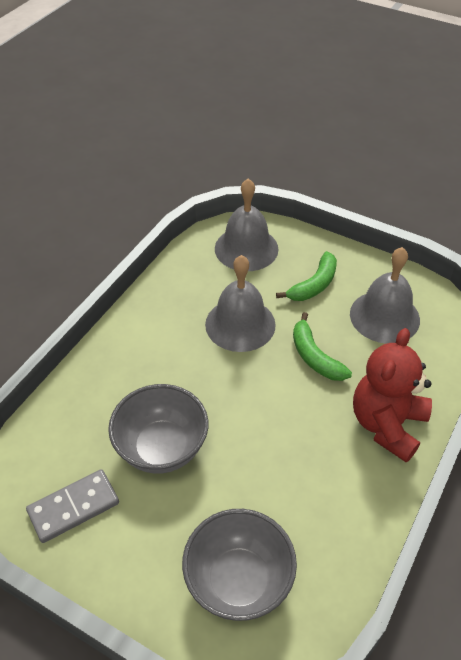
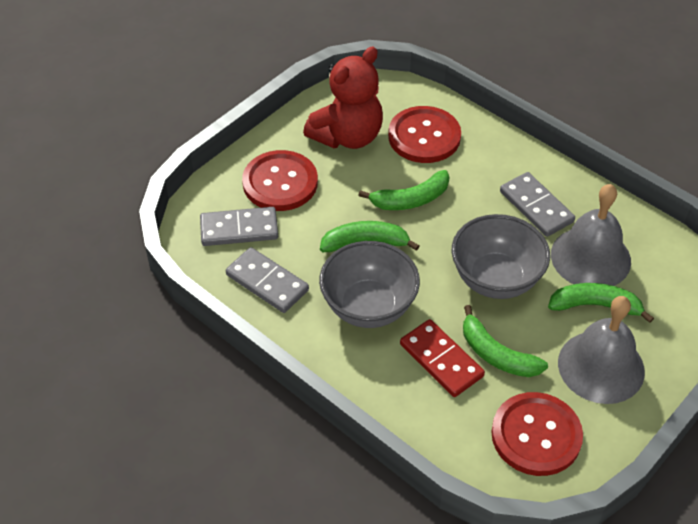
green banana: [276,251,337,301] [293,312,352,381] = 2 -> [320,221,419,252] [358,170,450,210] [463,305,548,377] [548,283,654,323] = 4
grey bell: [205,255,276,352] [215,179,278,271] [350,247,420,344] = 3 -> [551,184,631,286] [558,296,645,404] = 2
grey domino: [26,469,119,543] = 1 -> [200,207,278,246] [226,247,309,313] [500,172,575,237] = 3
red button: none = 0 -> [242,150,318,211] [388,106,461,163] [491,392,583,476] = 3
red domino: none = 0 -> [400,319,485,397] = 1

